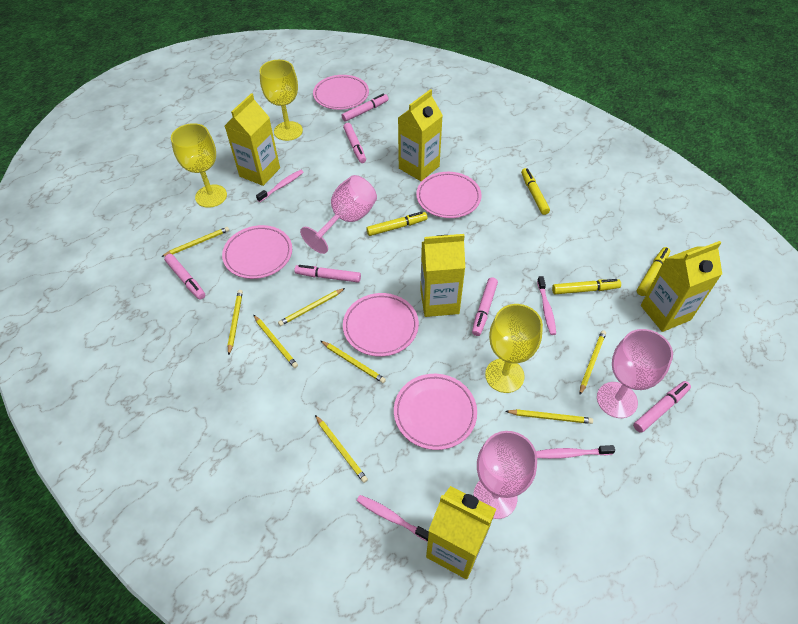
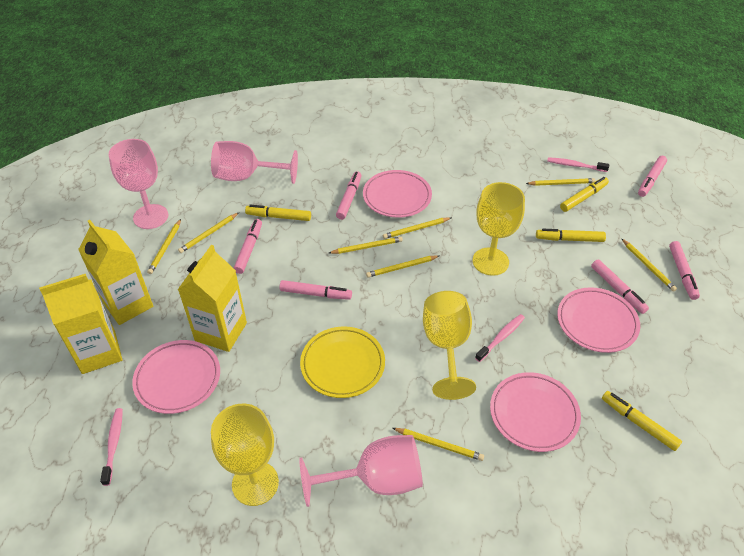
pink plate: [222,225,292,279] [313,75,369,110] [343,293,419,357] [394,374,477,450] [416,172,482,218] = 5 -> [132,340,220,414] [363,170,432,218] [490,372,581,452] [557,287,640,353] = 4
pink toothbrush: [256,170,304,202] [357,495,429,542] [536,445,615,459] [537,276,556,335] = 4 -> [100,408,123,486] [475,314,525,362] [547,157,609,172] = 3
yellow carton: [225,93,280,186] [398,89,443,181] [420,234,465,317] [426,486,496,579] [641,241,722,332] = 5 -> [39,274,122,374] [78,220,153,325] [178,245,247,352] = 3
yellow plate: none = 0 -> [300,326,385,398] = 1

